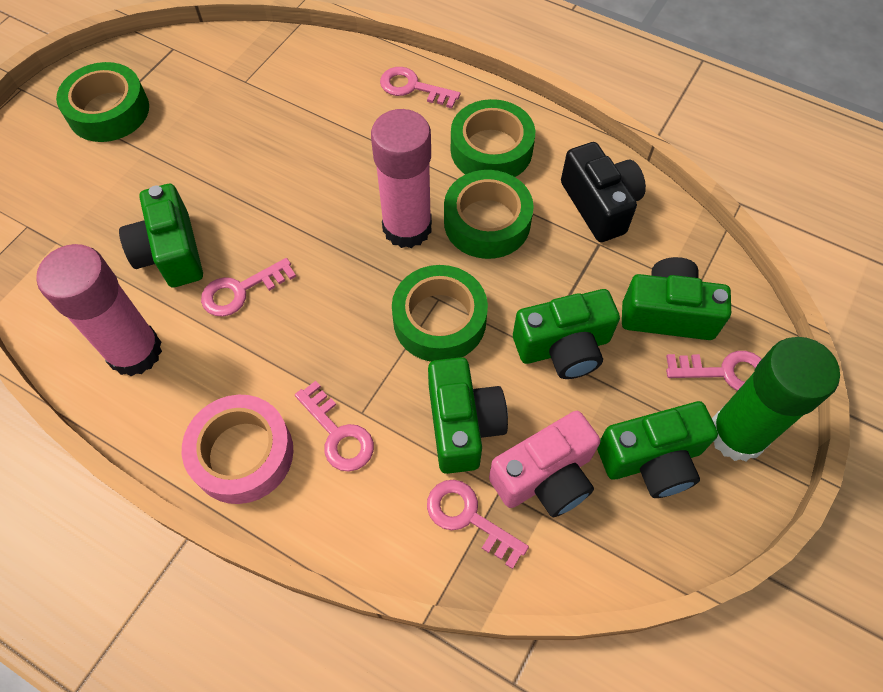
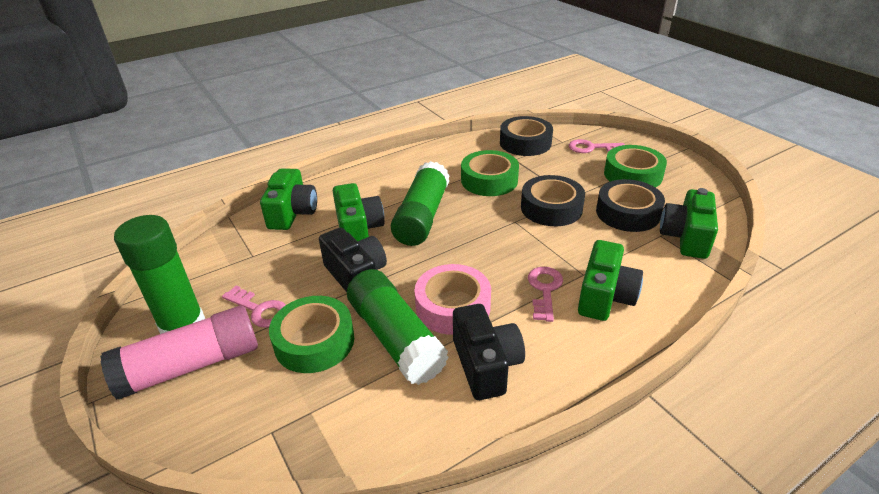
black camera: [561,142,646,242] = 1 -> [319,228,387,292] [453,304,525,400] = 2
black tape: none = 0 -> [500,116,553,156] [521,175,585,226] [596,179,665,232] = 3
green camera: [119,184,203,287] [428,357,508,474] [513,289,620,379] [597,401,718,498] [622,257,731,340] = 5 -> [260,168,317,230] [333,183,385,242] [578,240,643,321] [660,188,718,259] = 4
green glue stick: [712,337,840,462] = 1 -> [114,215,205,334] [347,269,449,385] [391,161,450,246] = 3
green tape: [56,62,149,142] [392,265,488,362] [444,170,534,259] [451,99,535,177] = 4 -> [269,296,354,373] [461,150,519,196] [604,145,667,188] = 3
pink camera: [489,411,600,517] = 1 -> none = 0
pink glue stick: [36,244,162,376] [371,109,432,248] = 2 -> [100,306,258,400] = 1
pink key: [201,258,296,317] [295,381,374,472] [380,67,460,108] [427,480,529,569] [666,351,762,391] = 5 -> [222,285,286,328] [528,267,563,322] [569,139,625,153] = 3

